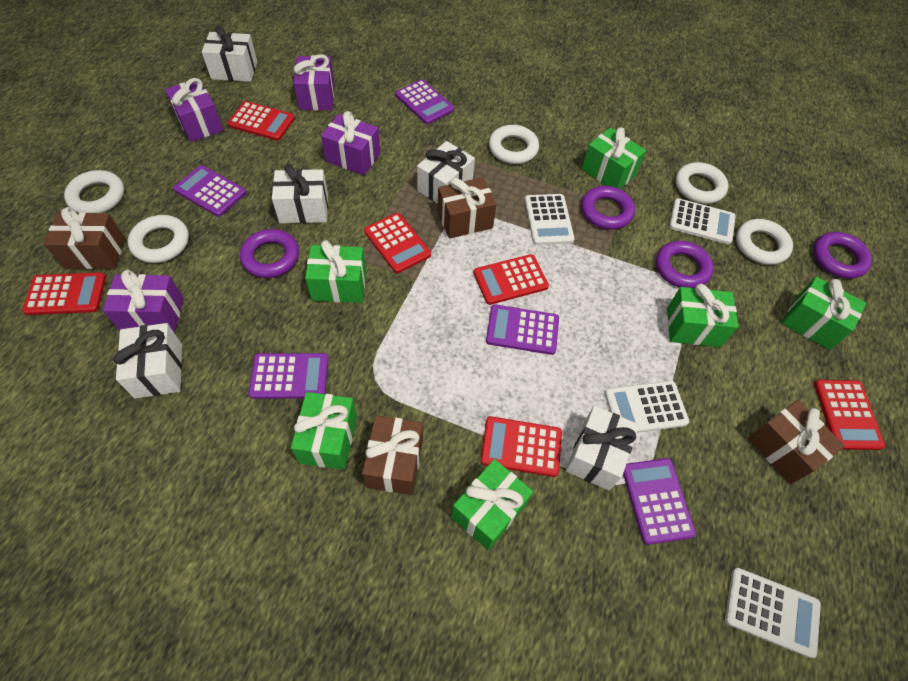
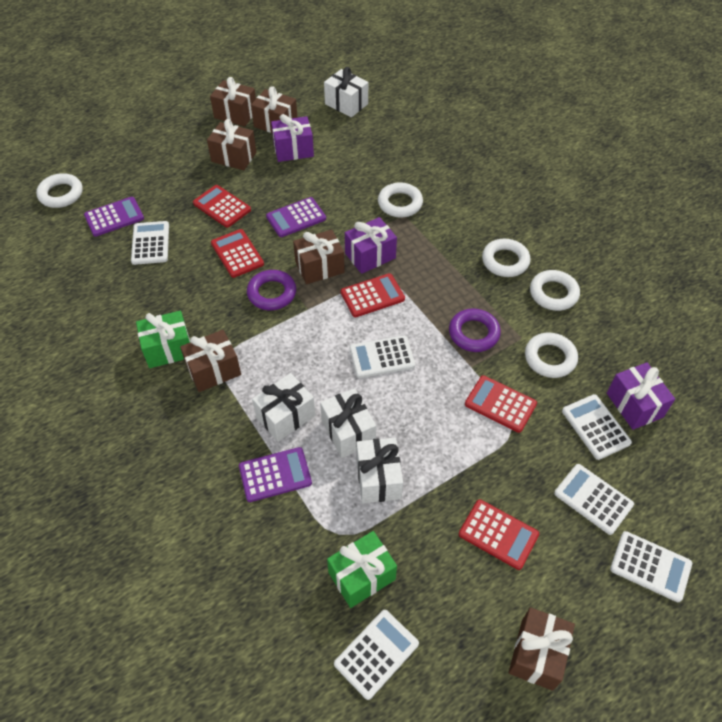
brown gift: [44,207,125,269] [362,415,423,495] [438,177,496,239] [748,400,845,484] = 4 -> [180,330,241,392] [207,119,256,170] [210,77,256,127] [251,86,298,133] [293,230,345,284] [509,607,575,691] = 6
green gift: [291,392,357,470] [305,240,366,303] [452,459,533,550] [582,127,646,189] [667,284,738,347] [782,277,866,350] = 6 -> [136,311,190,368] [327,531,397,608] = 2
purple calculator: [173,165,246,217] [248,353,329,399] [395,79,454,124] [486,304,559,355] [623,458,696,545] = 5 -> [84,197,144,237] [239,447,312,502] [266,197,326,237] = 3
purple gift: [103,270,184,333] [165,78,224,142] [294,54,334,111] [321,111,380,175] = 4 -> [271,114,314,162] [345,217,397,274] [607,362,675,430] = 3
purple ring: [240,229,299,278] [581,186,635,230] [656,241,714,288] [813,232,872,279] = 4 -> [247,270,296,310] [449,308,501,352] = 2
red calculator: [22,272,106,315] [227,101,295,141] [364,213,431,273] [474,254,549,305] [480,416,562,477] [814,380,885,450] = 6 -> [193,185,251,228] [211,229,264,278] [341,273,405,317] [459,499,539,570] [465,375,537,433] = 5
white calculator: [525,194,575,245] [605,381,689,433] [669,198,735,244] [725,568,821,658] = 4 -> [131,221,169,265] [334,610,419,700] [350,335,415,378] [554,464,634,535] [562,394,632,460] [610,531,692,602] = 6
white gift: [114,323,182,399] [202,25,257,82] [272,164,328,224] [417,141,475,204] [566,406,639,491] = 5 -> [252,373,315,442] [320,388,376,458] [324,67,368,118] [356,438,403,503] = 4

